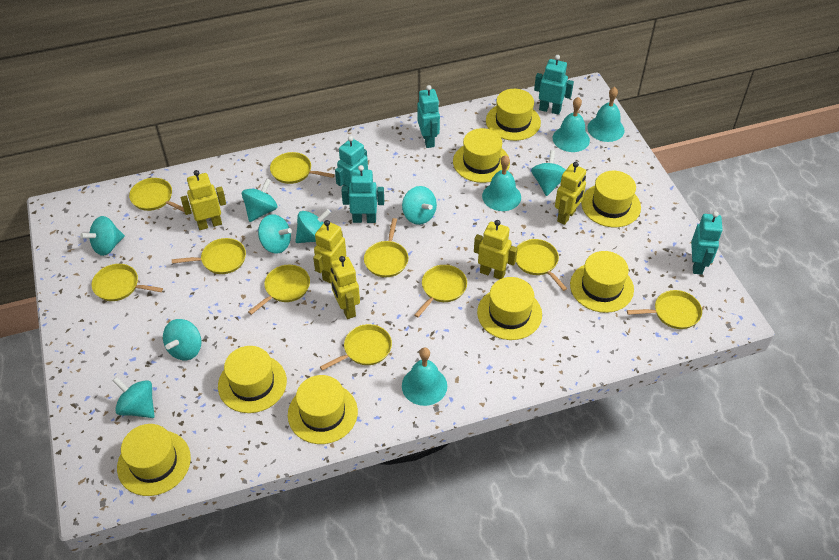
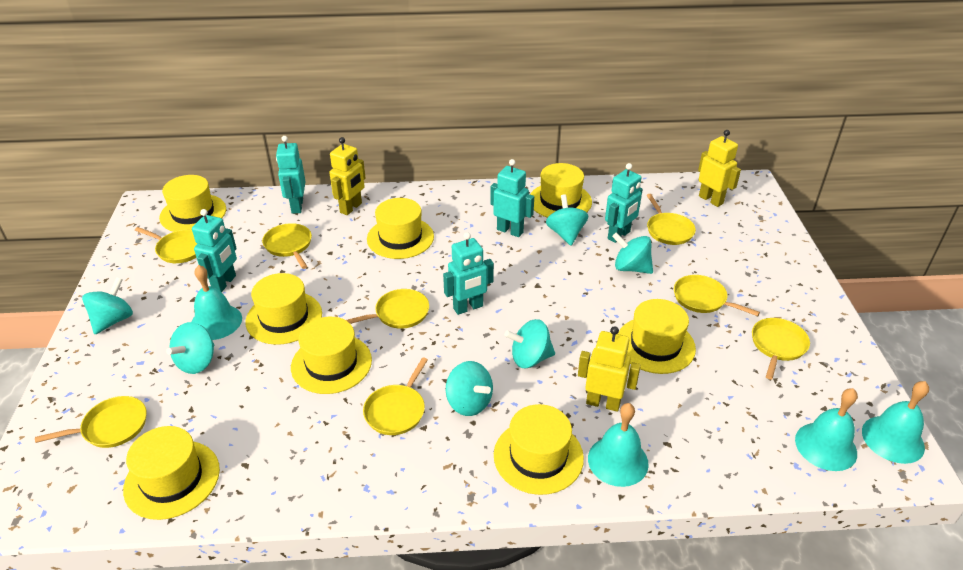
turquoise spinning top: [80,216,125,256] [113,377,155,418] [163,319,202,360] [242,178,277,222] [258,214,292,254] [295,209,331,243] [402,186,437,225] [531,150,566,196] = 8 -> [82,277,133,334] [166,322,214,374] [446,361,493,416] [505,319,555,368] [546,194,588,246] [612,233,653,274] = 6
yellow pan: [92,264,163,301] [129,178,184,212] [172,238,246,274] [248,265,310,315] [270,152,335,184] [320,324,392,371] [364,218,408,277] [414,265,467,317] [516,239,567,291] [627,290,702,329] = 10 -> [35,396,147,448] [135,227,197,263] [262,223,312,269] [346,289,429,329] [363,357,428,435] [647,194,696,245] [674,275,760,316] [752,318,810,380] = 8
yellow robot: [181,170,226,230] [313,220,346,283] [330,256,360,319] [474,220,518,279] [555,162,586,225] = 5 -> [329,137,365,215] [578,326,641,412] [698,130,741,207] = 3

